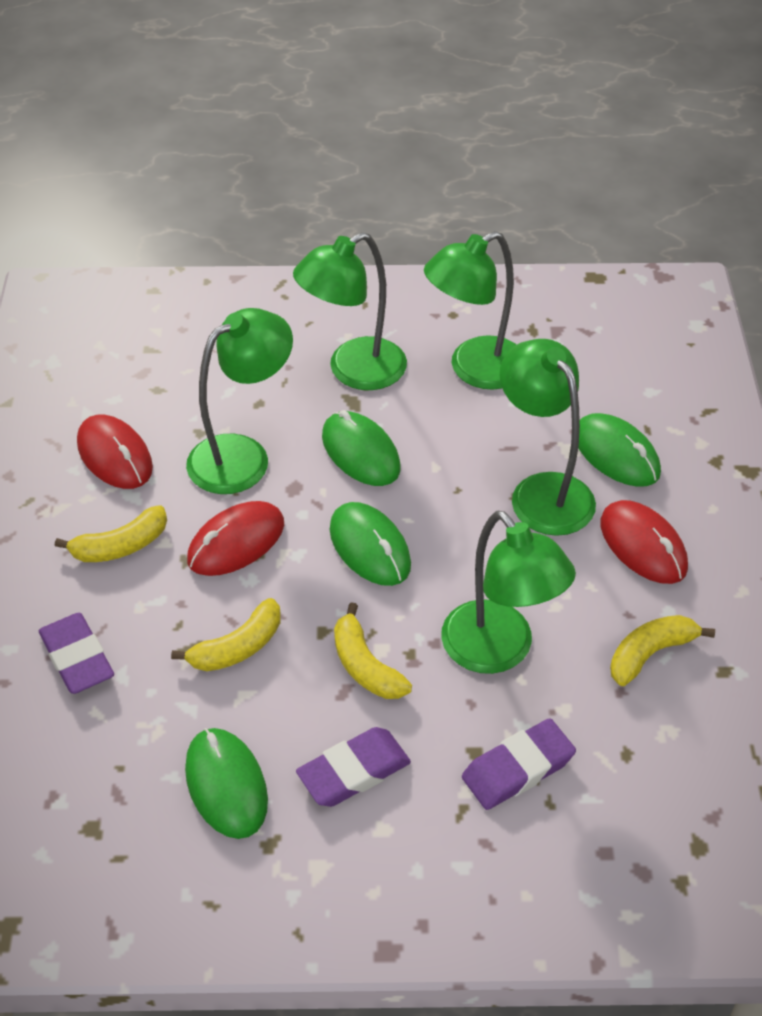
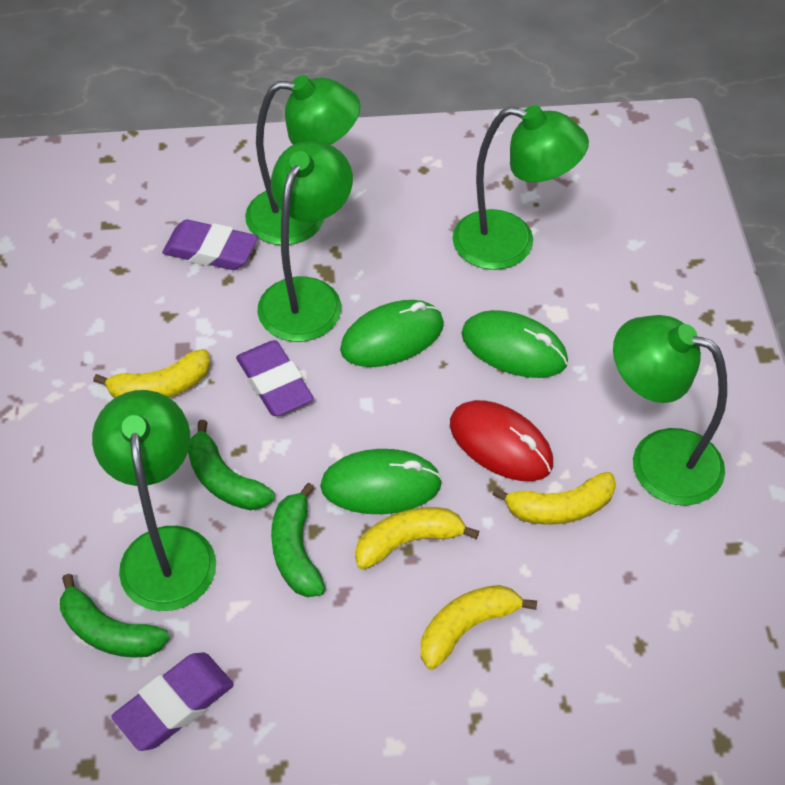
green banana: none = 0 -> [60,574,169,658] [188,420,275,510] [271,483,325,597] = 3
green mouse: [185,728,268,839] [322,410,401,486] [330,502,411,586] [578,413,661,487] = 4 -> [320,449,442,514] [340,300,444,367] [462,310,568,378] = 3
red mouse: [77,415,153,489] [187,501,284,576] [600,500,688,584] = 3 -> [450,400,553,481] = 1

